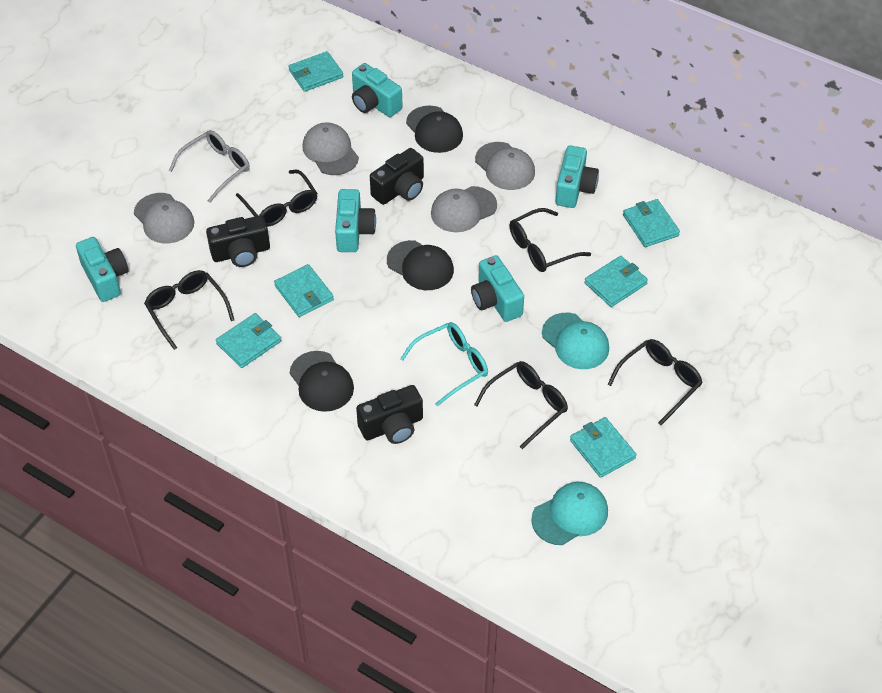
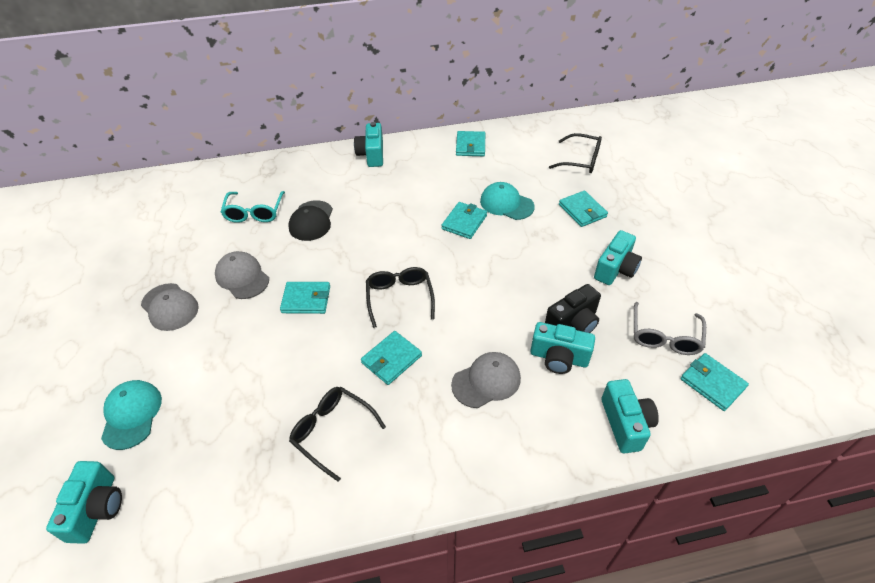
black camera: [206,215,270,267] [356,385,423,444] [370,148,424,205] = 3 -> [545,284,601,333] = 1
black cap: [290,351,354,412] [387,240,454,290] [406,105,463,153] = 3 -> [288,200,333,241] = 1
black glasses: [144,270,234,350] [236,170,317,227] [474,361,568,449] [509,208,591,272] [608,339,703,425] = 5 -> [289,387,386,482] [366,267,435,328] [549,133,602,173] = 3
grey cap: [134,193,194,243] [303,122,359,175] [431,186,497,232] [475,142,535,190] = 4 -> [141,283,198,331] [215,251,269,299] [451,352,521,408] = 3

